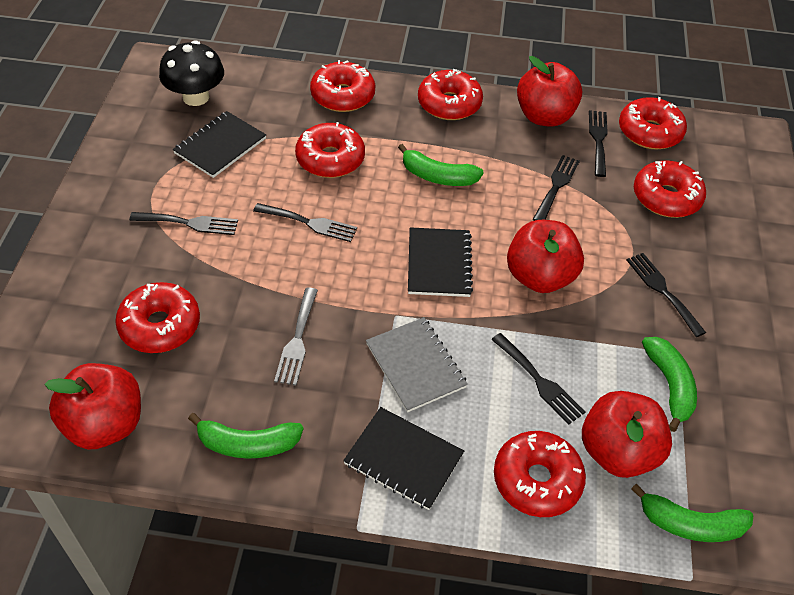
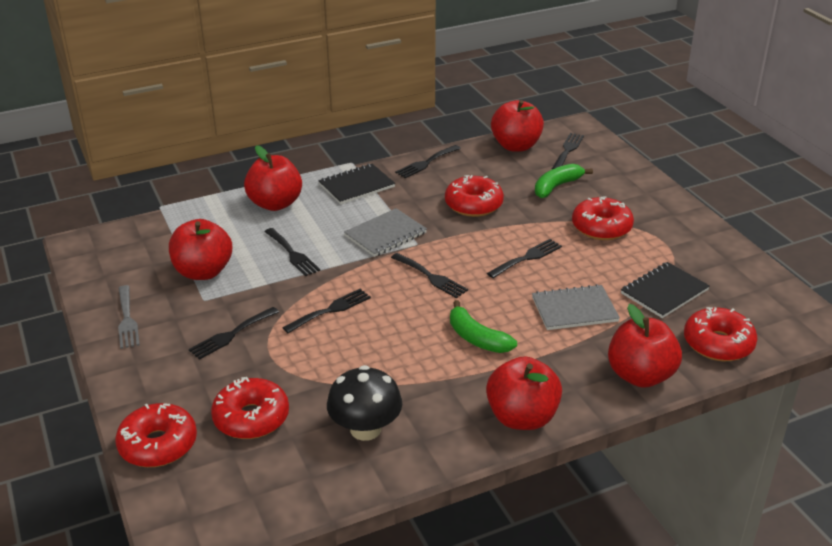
black fork: [129,212,238,235] [253,203,357,242] [491,333,585,424] [533,155,580,221] [589,110,608,177] [627,253,706,337] = 6 -> [189,307,279,360] [264,228,320,276] [282,289,371,333] [391,253,468,298] [395,145,461,178] [487,239,562,278] [552,133,584,169] = 7
black notebook: [173,111,266,178] [343,407,464,510] [408,227,473,297] = 3 -> [318,163,395,204] [621,262,710,318] = 2
green banana: [188,413,304,459] [398,144,484,186] [631,484,753,542] [642,337,697,432] = 4 -> [450,300,517,353] [535,164,593,198] = 2
grey notebook: [366,317,468,412] = 1 -> [344,208,427,257] [532,284,620,330] = 2
red apple: [44,363,141,450] [507,220,584,293] [517,56,582,127] [582,391,672,478] = 4 -> [169,219,232,280] [244,145,302,211] [486,356,562,430] [491,100,544,152] [608,304,682,388] = 5
red donut: [115,282,200,353] [295,122,365,178] [310,60,375,112] [418,69,483,120] [494,431,586,517] [619,97,687,149] [634,160,706,218] = 7 -> [115,403,197,467] [211,377,289,439] [445,175,504,217] [572,197,634,240] [684,307,757,361] = 5

